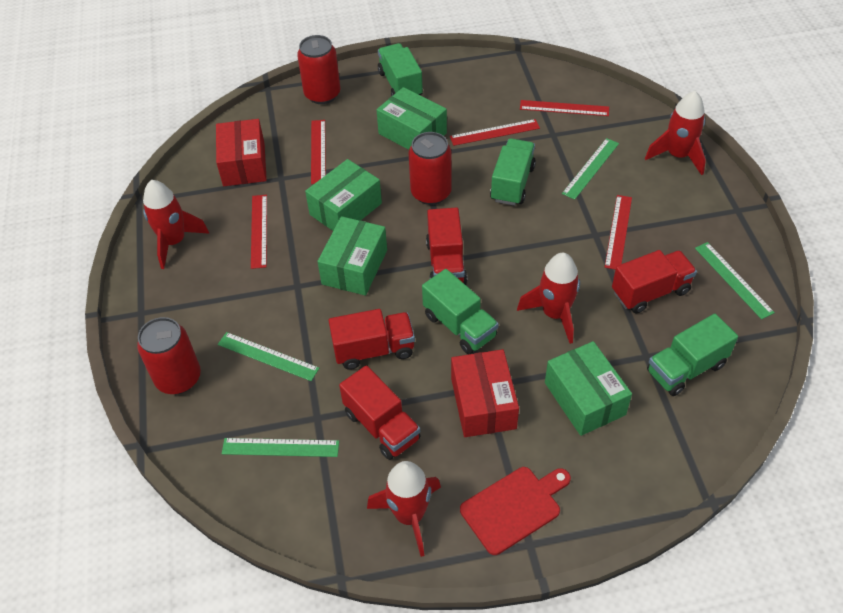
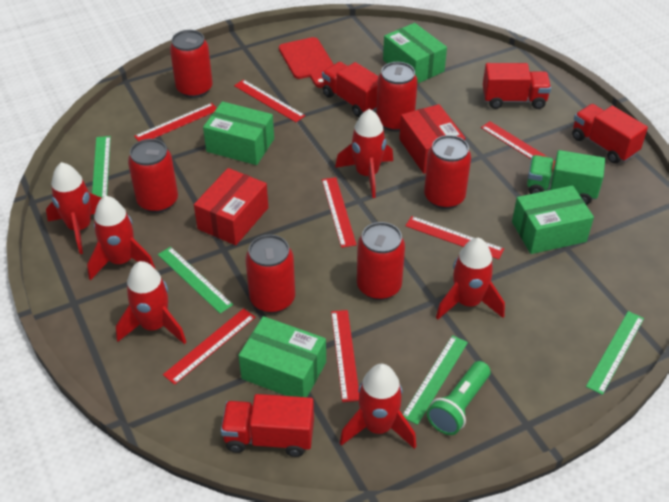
green flashlight: none = 0 -> [427,361,490,435] = 1
green truck: [378,43,423,96] [422,269,499,354] [490,138,536,206] [647,314,738,396] = 4 -> [527,150,605,205] = 1
red can: [137,317,201,394] [297,35,340,104] [409,132,452,205] = 3 -> [128,139,178,213] [170,30,213,98] [245,235,295,313] [357,222,405,300] [376,62,418,132] [424,135,471,209] = 6
red rocket: [143,180,210,269] [367,461,441,557] [517,253,580,344] [645,91,706,175] = 4 -> [46,162,102,254] [87,196,155,281] [116,261,186,344] [335,109,393,198] [340,364,416,449] [436,238,505,319] = 6
red ruler: [251,195,267,269] [311,120,326,184] [450,119,540,146] [520,100,609,116] [605,195,632,270] = 5 -> [134,103,217,141] [163,308,256,385] [234,80,305,122] [322,177,357,248] [331,310,359,402] [405,216,504,260] [481,121,555,172] = 7

